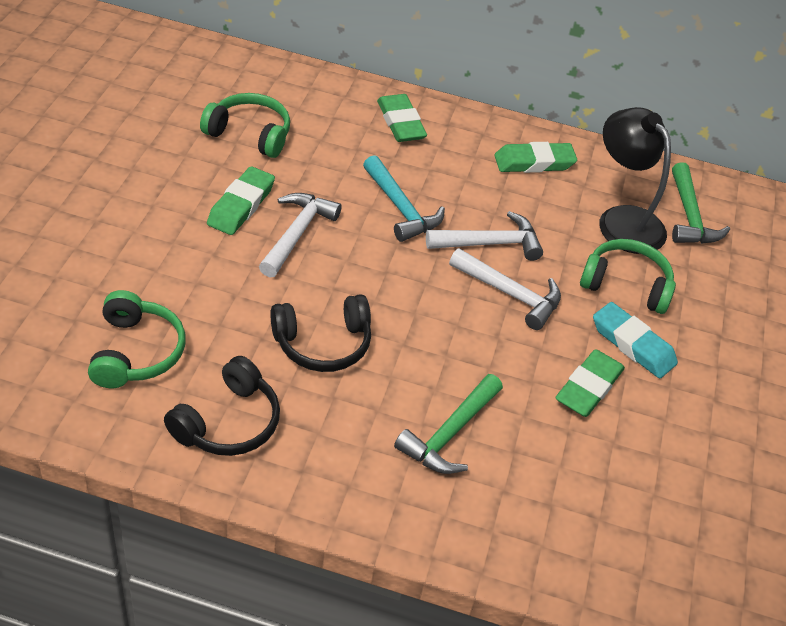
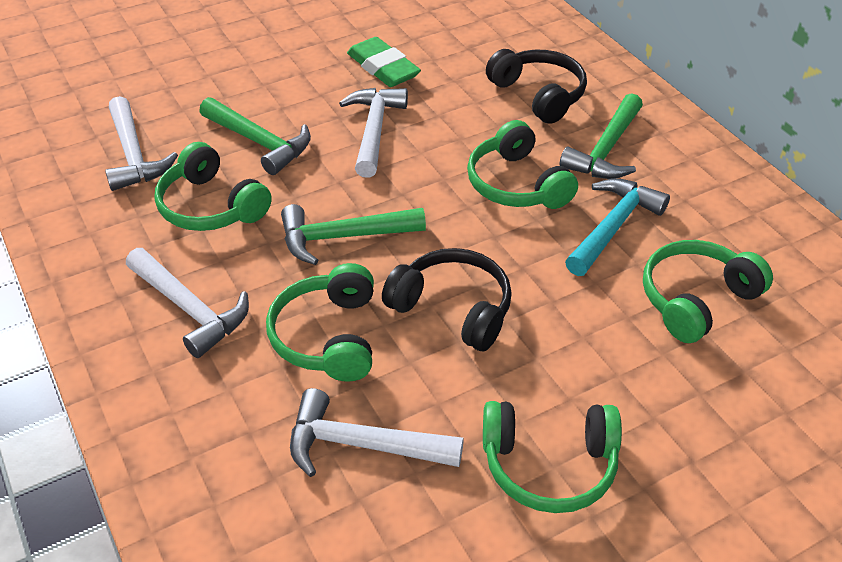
black lamp: [599,107,671,254] = 1 -> none = 0
green eraser: [207,166,275,235] [377,94,427,142] [494,142,577,173] [555,349,625,417] = 4 -> [347,37,421,87] = 1
green hammer: [394,374,503,474] [672,162,730,244] = 2 -> [199,97,311,175] [281,204,426,265] [560,93,643,179] = 3
green headphones: [88,290,186,388] [200,93,290,158] [580,239,676,314] = 3 -> [154,142,272,231] [266,263,374,382] [467,120,578,209] [483,401,622,513] [643,240,773,343] = 5
turquoise eraser: [593,302,678,379] = 1 -> none = 0
white hammer: [259,193,342,278] [426,211,543,261] [449,248,561,330] = 3 -> [105,96,178,191] [126,248,249,358] [290,388,464,477] [339,88,408,178] = 4

